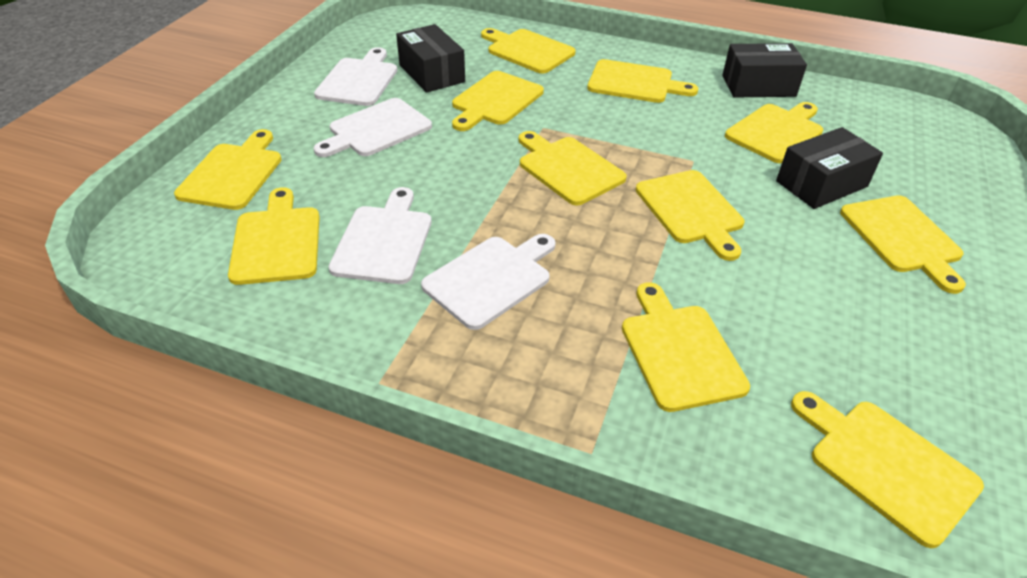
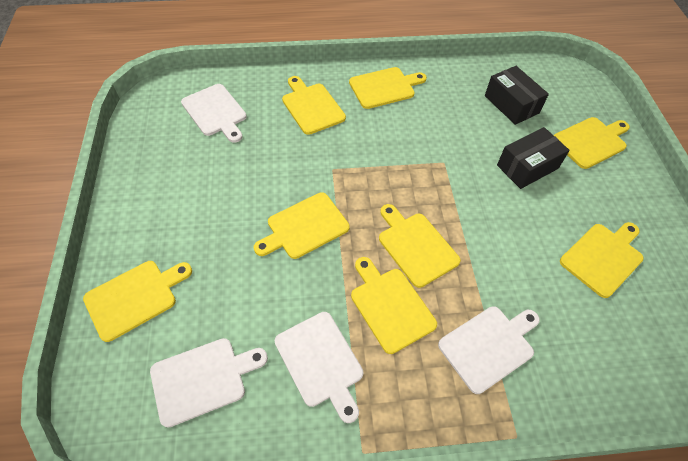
black box: [396,24,465,93] [722,43,807,97] [776,127,883,209] = 3 -> [485,66,549,125] [497,127,570,189] = 2
yellow cutting board: [174,129,282,210] [228,187,320,285] [452,71,544,131] [481,28,576,74] [519,131,627,205] [587,59,698,103] [622,282,750,412] [635,170,744,261] [725,102,823,163] [791,391,984,548] [840,195,966,294] = 11 -> [83,261,192,342] [254,192,350,259] [282,76,346,135] [349,67,427,109] [351,257,437,354] [379,204,461,288] [554,117,630,169] [560,222,644,298] = 8

